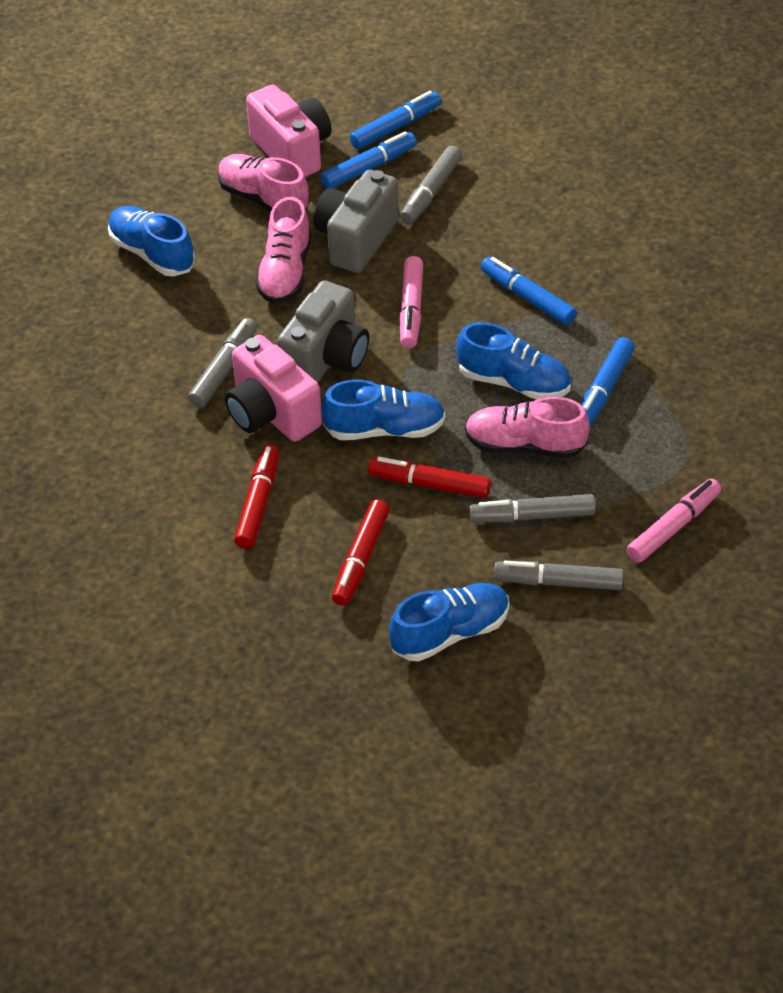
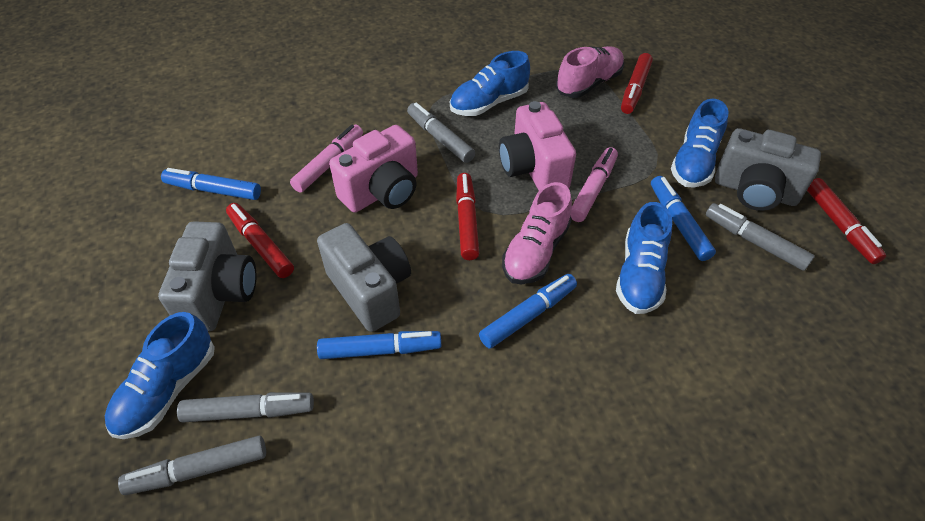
grey camera: [277,280,369,383] [314,170,399,273] = 2 -> [158,221,257,332] [317,223,411,332] [715,128,821,211] = 3
pink shoe: [218,154,309,212] [255,197,312,304] [465,397,590,458] = 3 -> [502,182,572,284] [556,46,624,98] = 2
red marker: [234,444,279,549] [332,499,390,606] [368,457,491,498] = 3 -> [226,203,294,278] [456,173,479,260] [621,53,653,114] [807,178,886,264] = 4

